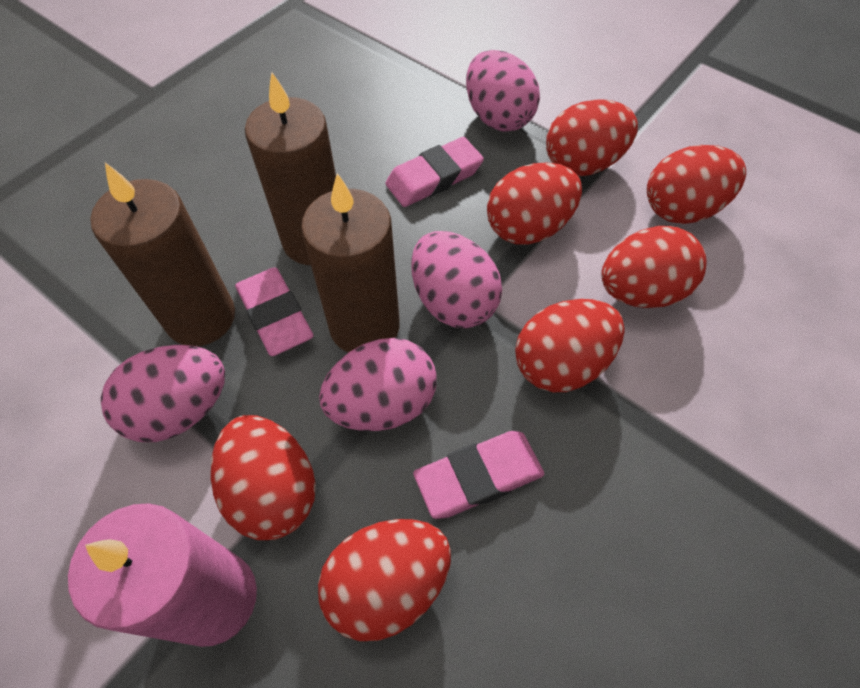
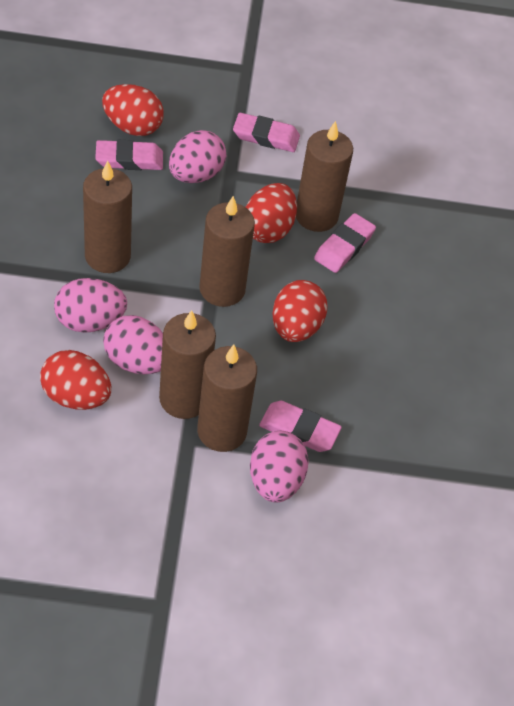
brown candle: [90,162,235,346] [245,72,336,265] [301,173,400,353] = 3 -> [83,160,132,273] [159,310,216,419] [197,345,257,452] [199,196,255,307] [296,121,353,232] = 5
pink candle: [68,503,257,647] = 1 -> none = 0
pink eraser: [235,267,313,356] [385,137,484,207] [413,431,544,519] = 3 -> [95,140,163,170] [233,113,300,152] [259,401,342,452] [314,213,376,273] = 4
red egg: [211,415,316,540] [318,519,451,641] [487,163,582,245] [515,299,624,392] [546,99,638,176] [601,226,707,308] [647,145,746,224] = 7 -> [40,350,111,410] [102,84,164,136] [246,183,297,243] [272,280,328,342] = 4

